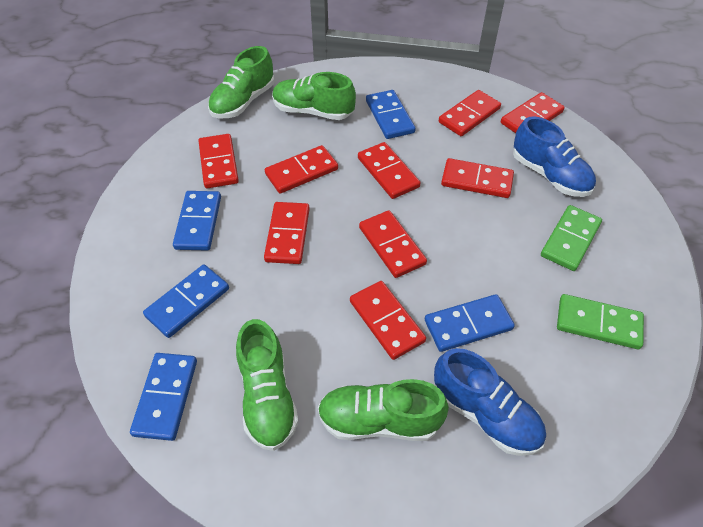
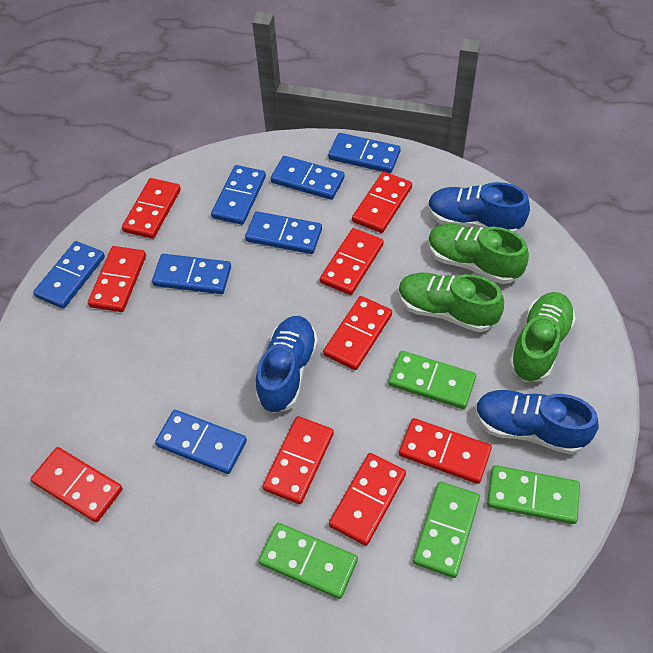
blue domino: [130,353,197,441] [143,264,229,338] [173,191,221,251] [366,90,416,139] [425,294,515,352] = 5 -> [33,241,105,309] [152,254,231,294] [155,410,247,474] [211,165,266,225] [245,211,322,254] [271,156,345,200] [328,133,401,173] = 7
blue shoe: [434,348,546,456] [513,116,596,197] = 2 -> [256,316,318,413] [428,182,530,233] [475,390,599,454] = 3
green domino: [541,205,602,271] [557,294,644,349] = 2 -> [258,523,358,599] [388,351,476,409] [413,481,480,578] [487,465,580,524] = 4
green shoe: [208,46,274,118] [236,319,299,451] [272,72,356,120] [318,379,449,441] = 4 -> [398,273,504,332] [428,224,529,284] [509,292,576,382] = 3

